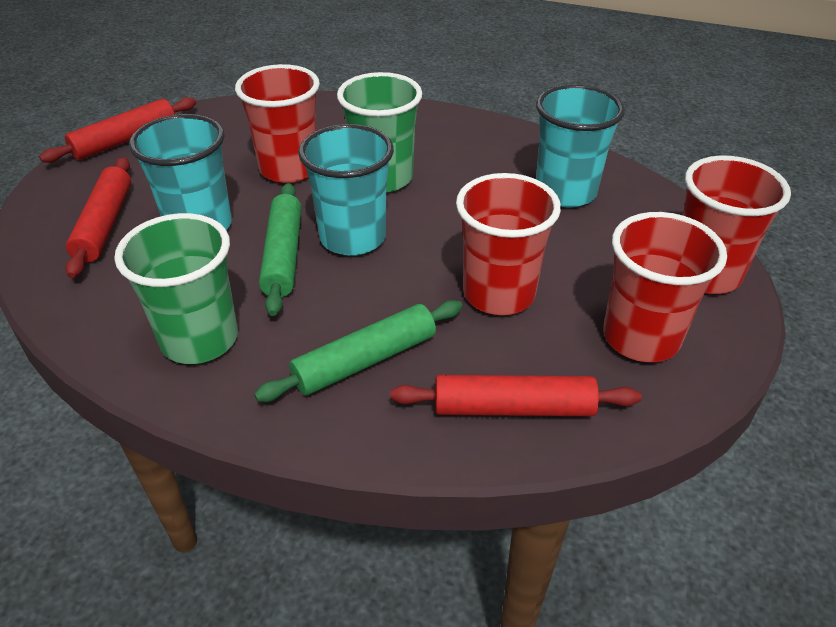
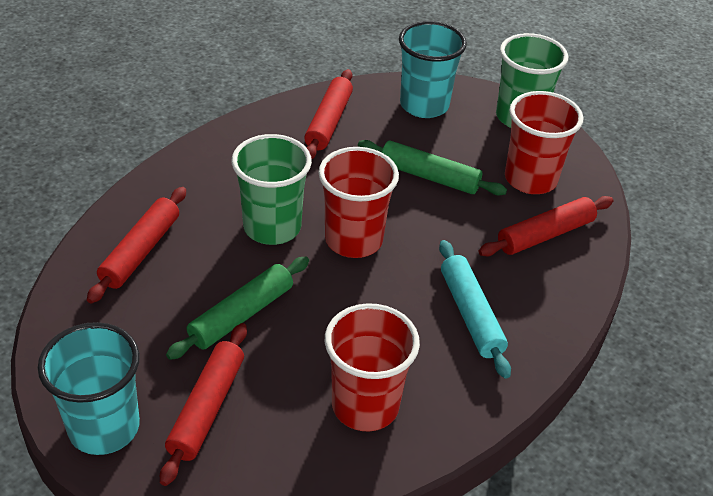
red cup: [235,64,320,183] [456,173,561,315] [603,212,727,362] [683,155,791,294] = 4 -> [319,147,399,258] [325,303,420,431] [505,91,583,194] = 3
red rolling pin: [39,97,196,163] [65,157,131,278] [390,375,642,416] = 3 -> [87,187,186,303] [160,323,247,486] [304,69,353,159] [478,196,613,256] = 4
turquoise cup: [129,114,232,230] [298,124,394,256] [536,84,625,208] = 3 -> [38,322,140,455] [399,21,467,118] = 2
turquoise rolling pin: none = 0 -> [439,240,511,379] = 1

